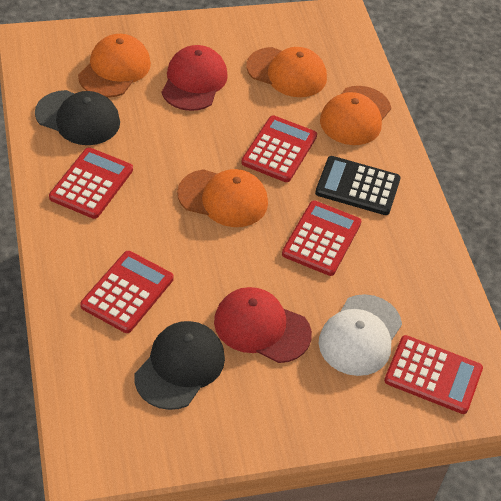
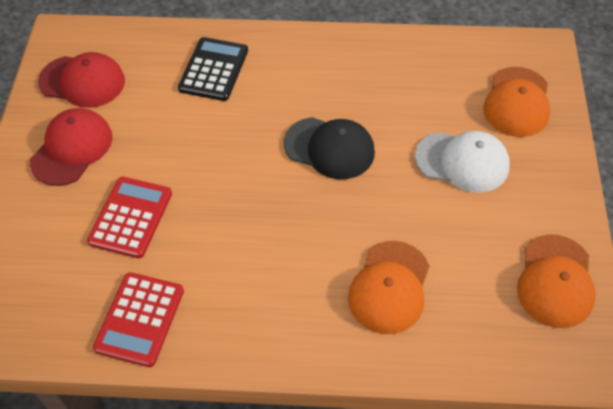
black cap: [35,90,120,145] [135,321,225,410] = 2 -> [284,117,375,179] = 1
orange cap: [78,34,151,98] [177,169,268,227] [246,47,327,97] [320,86,391,145] = 4 -> [348,241,429,334] [483,67,550,137] [517,234,596,328] = 3
red calculator: [49,147,133,219] [80,251,174,333] [241,115,317,182] [282,200,361,276] [384,335,483,414] = 5 -> [87,177,172,258] [93,272,184,367] = 2

